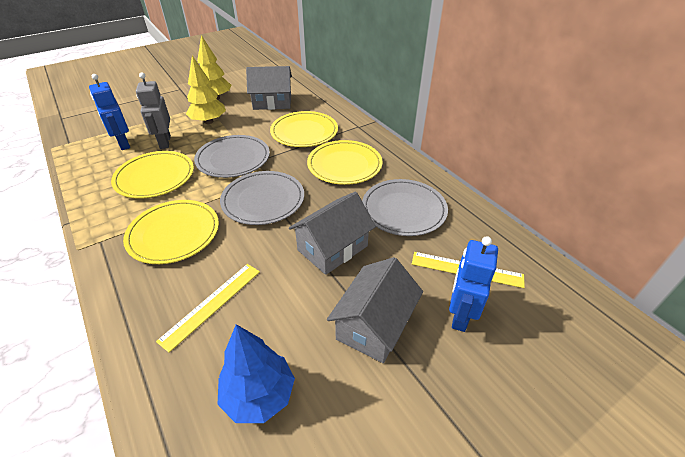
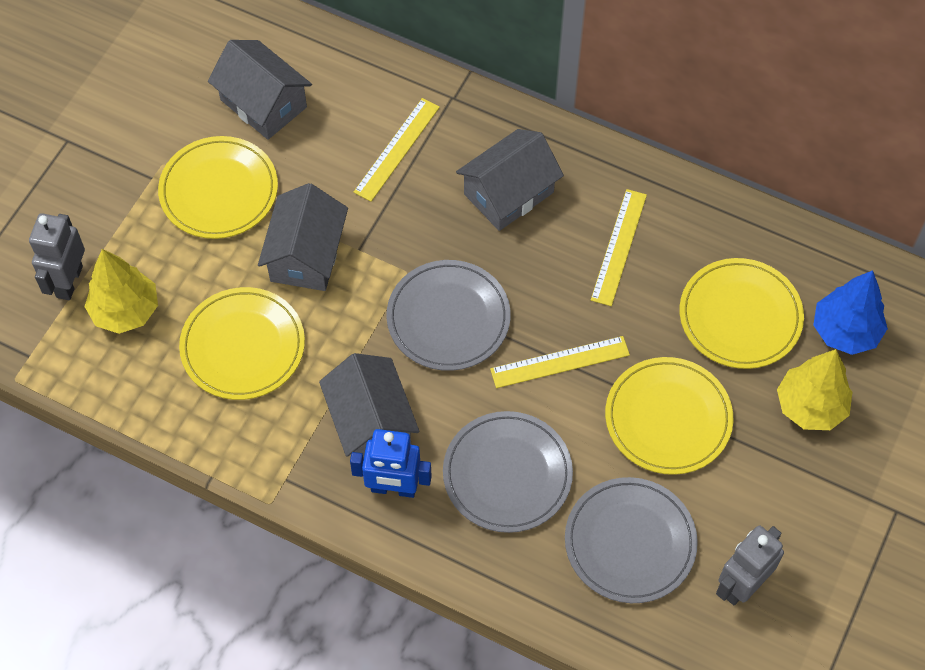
blue robot: [89,74,130,150] [449,236,498,332] = 2 -> [350,429,432,498] = 1
grey house: [246,66,292,110] [289,192,376,275] [327,257,423,363] = 3 -> [208,40,312,140] [258,183,348,291] [319,353,420,460] [456,129,564,231] = 4
grey robot: [136,72,171,149] = 1 -> [29,213,85,300] [716,525,784,606] = 2
yellow ruler: [156,264,260,353] [412,252,525,288] = 2 -> [353,98,440,202] [490,336,630,388] [591,189,647,306] = 3

